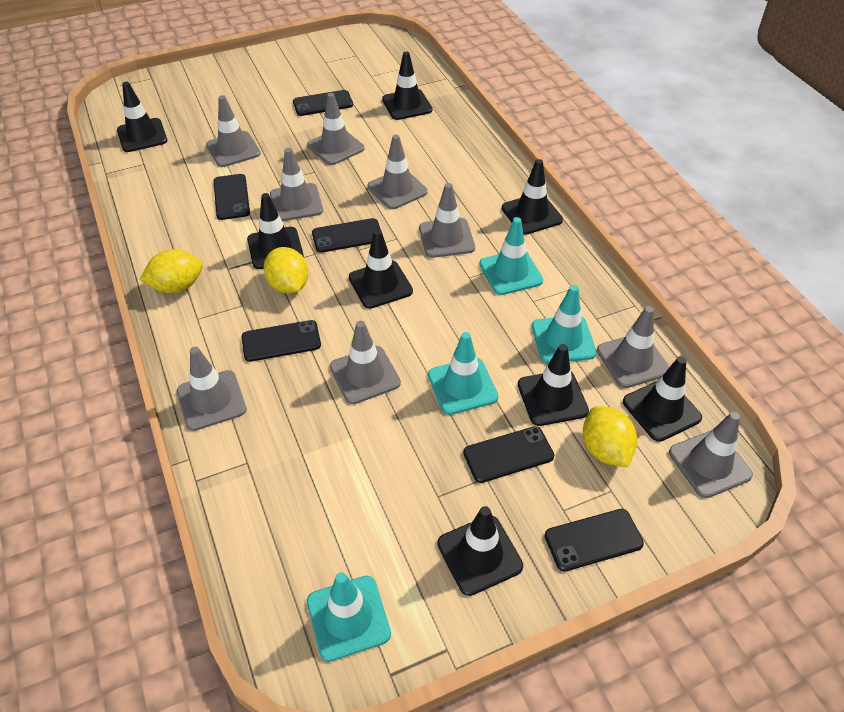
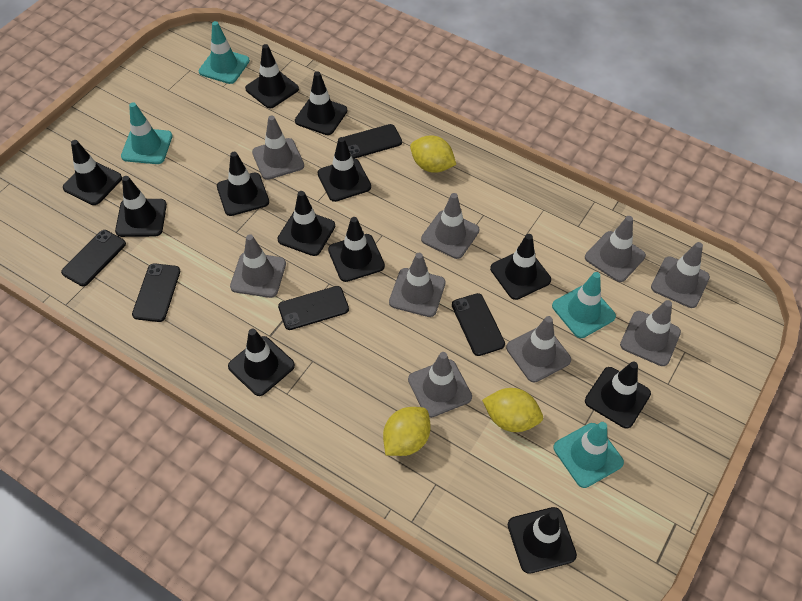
black phone: [214,174,250,220] [242,320,321,362] [293,90,353,116] [312,218,381,253] [463,426,554,483] [544,509,644,571] = 6 -> [61,230,126,286] [132,263,180,322] [278,286,349,330] [343,124,402,159] [452,293,505,356] = 5
black traffic cone: [117,82,167,152] [247,193,304,269] [349,229,413,309] [382,52,432,120] [437,506,523,596] [502,159,563,235] [518,344,589,426] [623,356,702,442] = 8 -> [63,140,122,205] [115,176,167,237] [217,152,269,216] [228,329,295,396] [245,44,299,108] [278,191,335,256] [295,71,347,135] [318,137,371,202] [328,217,385,282] [490,234,551,300] [508,507,577,574] [585,361,651,428] = 12

